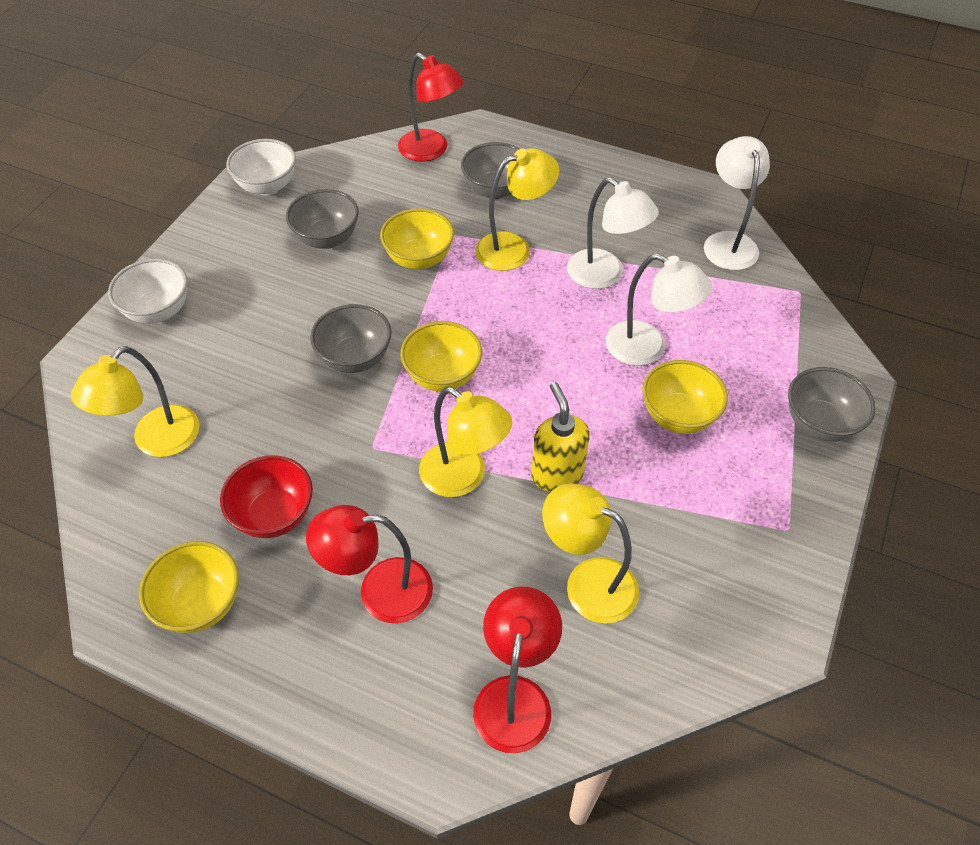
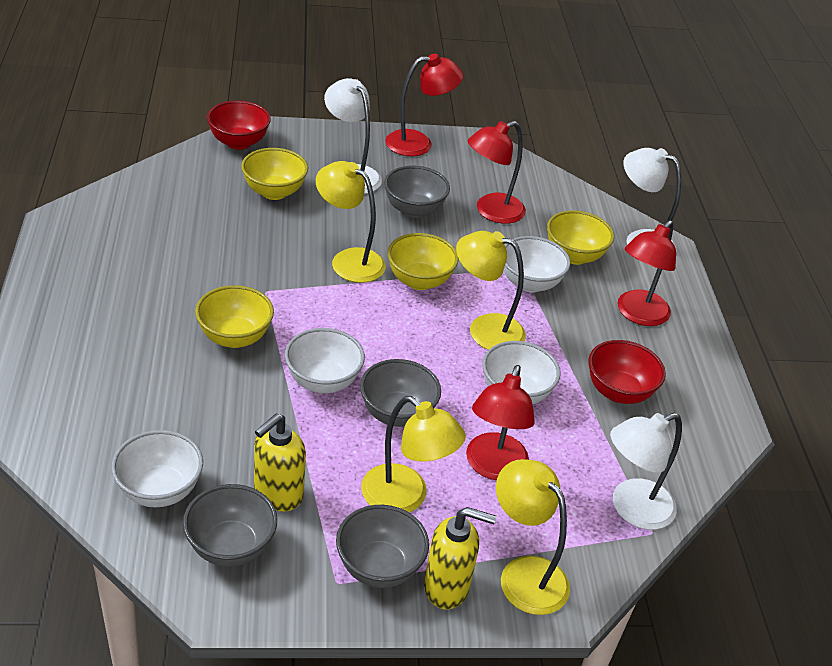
red bowl: [220,455,313,538] = 1 -> [207,100,271,150] [588,340,666,404] = 2
red lamp: [306,505,433,623] [398,53,464,162] [473,586,562,753] = 3 -> [385,54,463,156] [466,365,535,480] [468,121,526,224] [617,220,676,326] = 4
white bowl: [108,259,188,324] [226,139,296,196] = 2 -> [111,430,203,507] [285,328,365,393] [482,341,560,404] [504,236,570,293] = 4
yellow soap dispenser: [531,382,590,492] = 1 -> [254,413,306,511] [424,507,496,610] = 2

